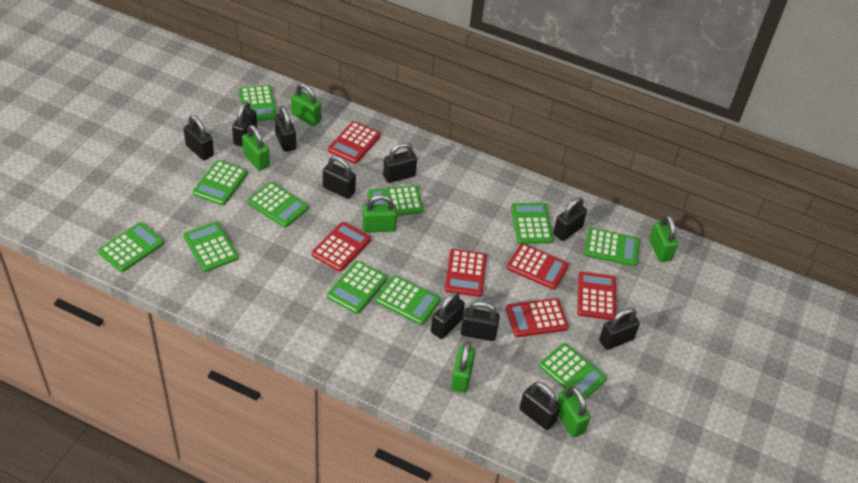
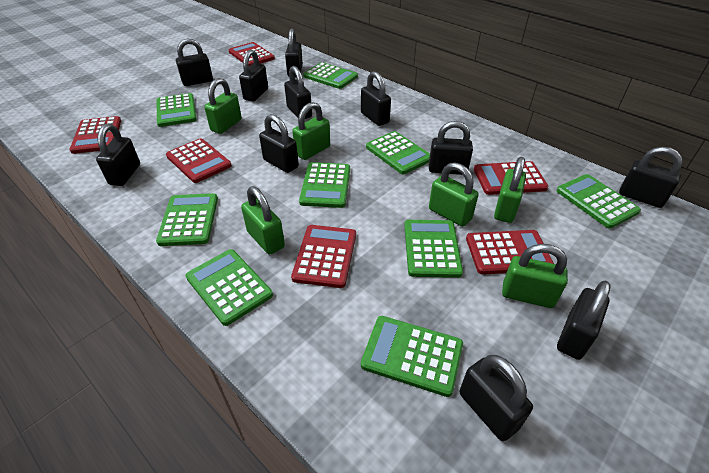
black padlock: [184,115,214,160] [232,101,257,147] [274,106,296,152] [323,156,356,199] [383,143,417,183] [431,292,465,339] [461,301,500,341] [519,382,561,430] [553,197,587,241] [599,308,640,350] = 10 -> [96,124,140,186] [176,39,213,86] [239,50,268,101] [259,114,299,173] [284,66,312,119] [285,29,303,77] [361,71,391,126] [429,121,473,175] [460,355,533,441] [557,281,611,360] [619,147,683,208] = 11
green calculator: [98,222,164,272] [183,222,239,272] [193,160,248,206] [239,85,277,121] [247,182,308,228] [327,261,387,314] [368,185,424,216] [375,275,441,325] [511,203,553,244] [539,343,607,399] [584,228,640,266] = 11 -> [156,193,218,246] [157,93,197,127] [185,249,273,326] [299,162,350,208] [303,62,358,89] [361,316,463,397] [366,131,430,174] [404,220,463,278] [556,174,641,229] = 9

